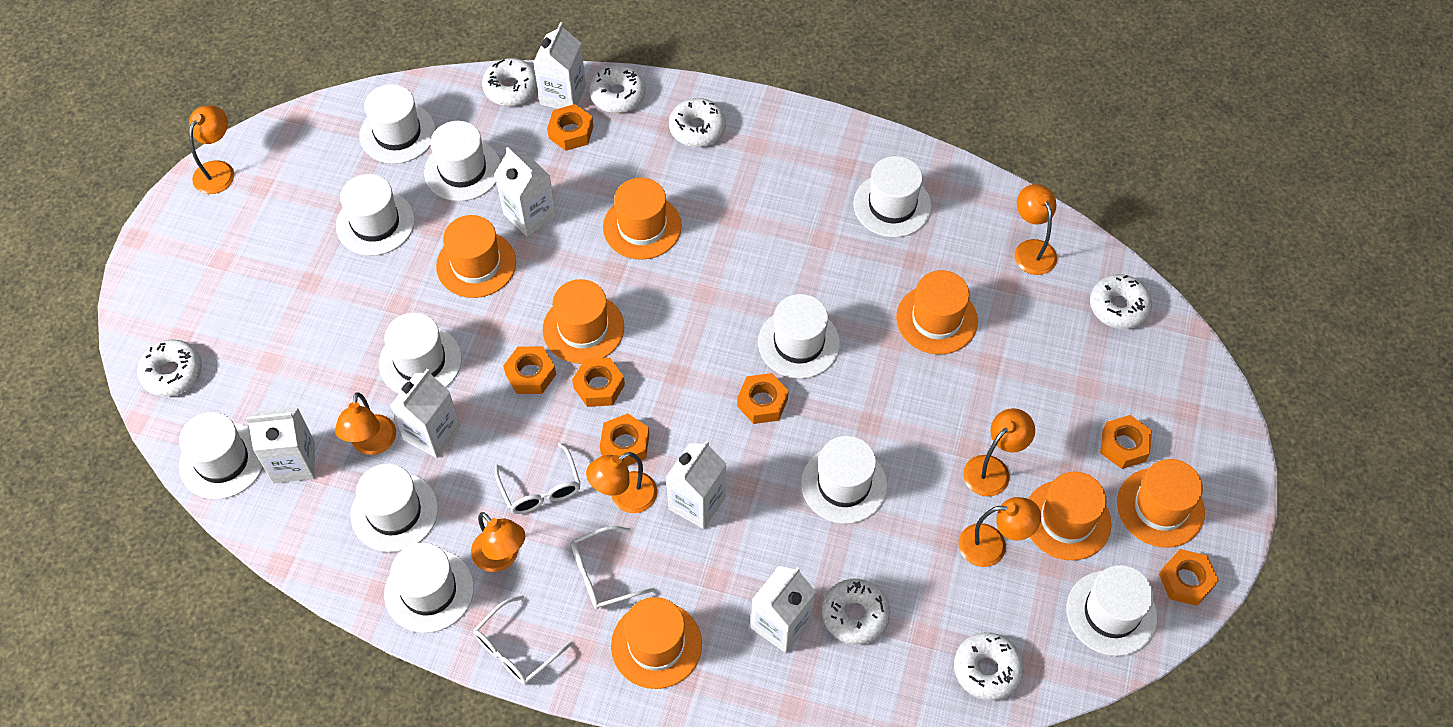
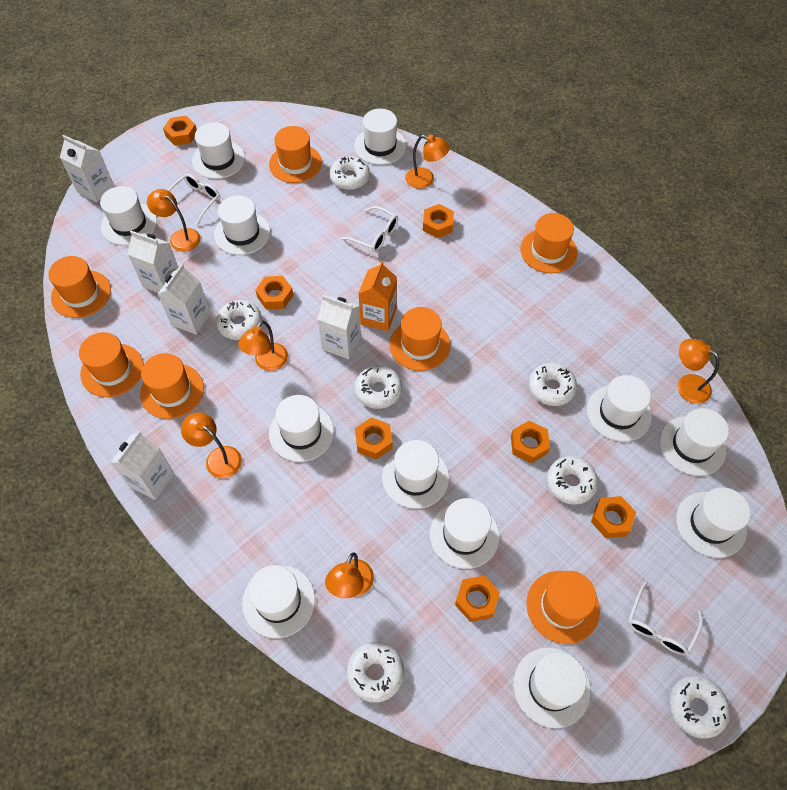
orange carton: none = 0 -> [358,261,397,331] = 1
orange lamp: [189,105,234,194] [335,392,396,455] [471,512,525,572] [586,452,657,513] [958,497,1041,567] [963,408,1035,496] [1015,184,1057,275] = 7 -> [147,189,200,252] [181,412,242,478] [238,320,288,371] [325,552,374,598] [405,135,450,189] [677,339,719,404] = 6
white carton: [246,408,315,483] [390,369,461,458] [494,147,556,236] [533,22,586,109] [666,440,726,529] [751,566,816,653] = 6 -> [60,135,114,202] [110,431,174,500] [128,231,179,293] [158,264,211,334] [317,295,361,359] = 5
white hat: [179,412,263,499] [336,174,415,256] [351,464,438,552] [360,84,436,164] [379,312,462,394] [384,543,474,633] [424,121,501,201] [758,294,840,379] [801,436,887,524] [853,156,932,237] [1067,565,1157,656] = 11 -> [100,186,157,246] [192,122,245,179] [214,196,270,255] [242,565,315,638] [269,395,334,462] [354,109,406,165] [382,440,449,509] [430,498,500,569] [513,647,590,728] [587,375,652,442] [659,408,729,476] [676,487,751,558] = 12

